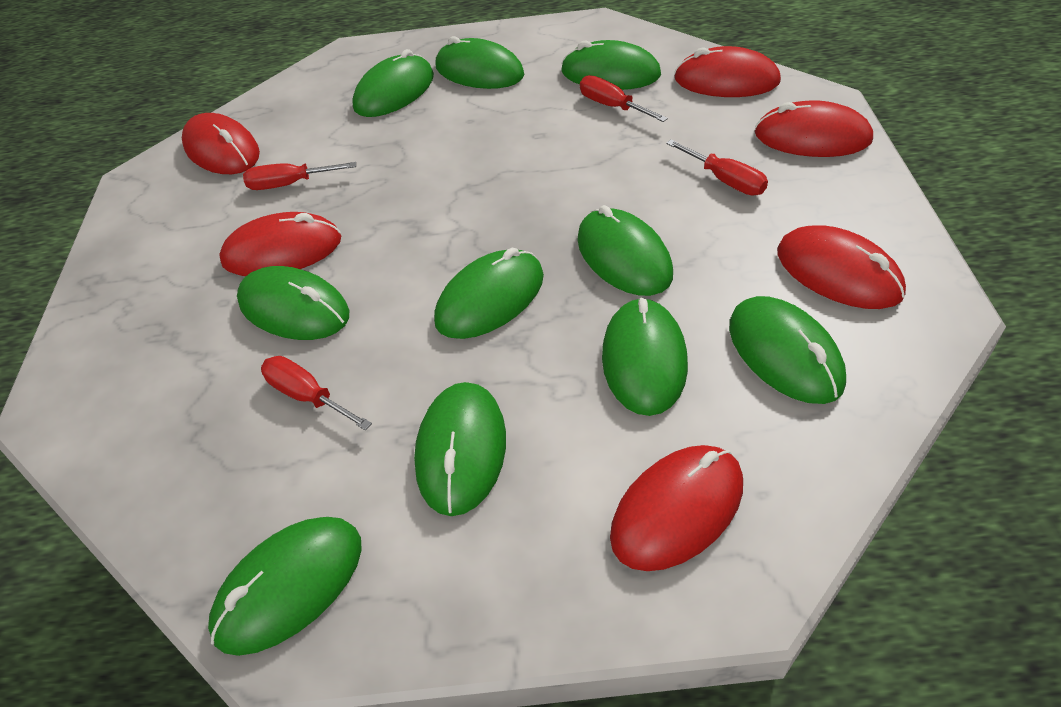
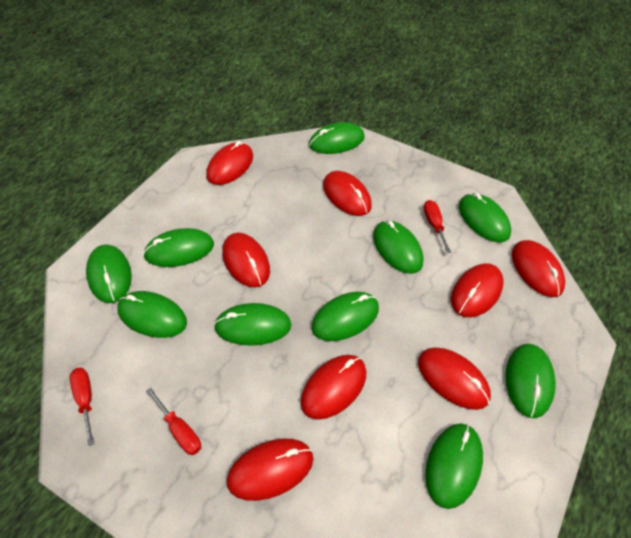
red mouse: [182,113,260,174] [219,212,341,276] [610,445,743,571] [674,46,781,97] [755,100,873,157] [777,225,906,309] = 6 -> [206,141,253,185] [222,233,270,287] [227,439,313,501] [301,355,366,420] [323,171,372,216] [418,348,491,410] [451,263,504,317] [512,240,565,297] = 8
red screwdriver: [243,162,356,190] [261,356,372,430] [580,75,668,122] [666,139,768,196] = 4 -> [70,368,94,446] [147,388,201,455] [423,200,451,253] = 3

